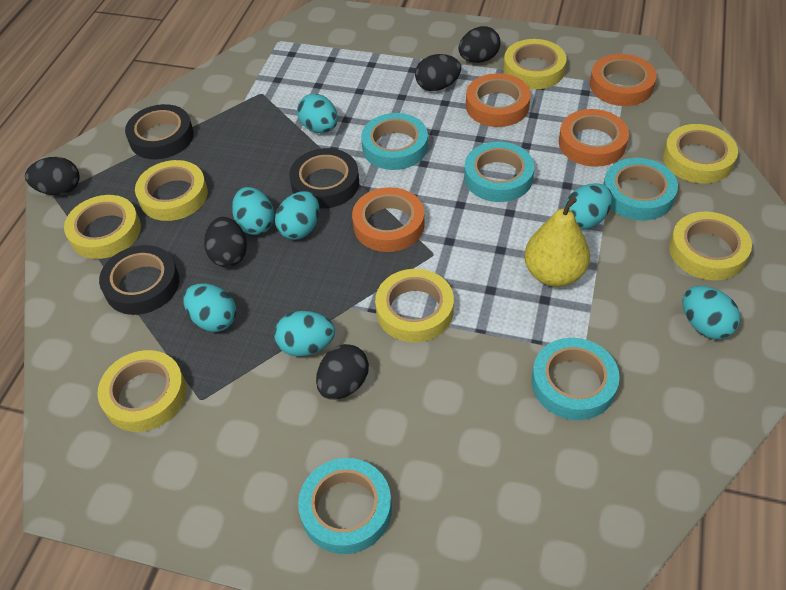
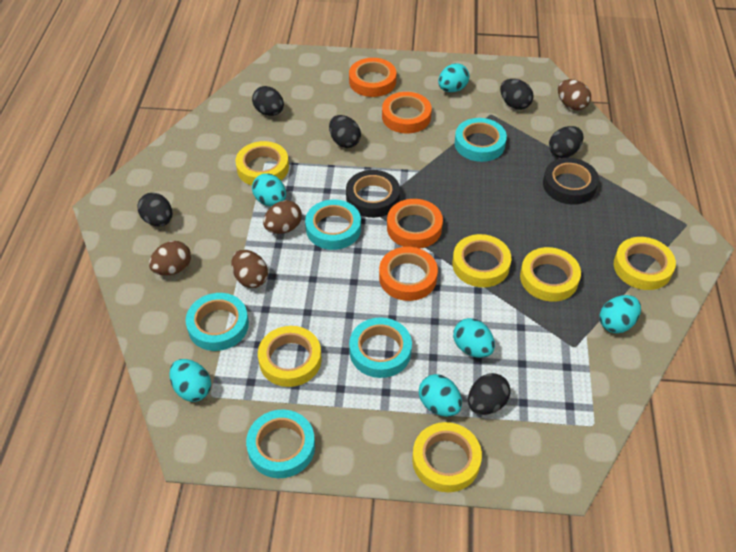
black egg: [25,157,80,195] [204,217,247,268] [316,344,369,400] [415,54,461,91] [458,26,501,63] = 5 -> [138,193,172,226] [252,86,284,116] [329,115,361,148] [468,373,511,415] [500,79,533,110] [549,126,583,158] = 6
black tape: [99,245,179,315] [125,104,194,159] [289,148,359,209] = 3 -> [346,170,400,218] [543,158,599,205] = 2
brown egg: none = 0 -> [149,241,191,276] [231,250,268,288] [263,200,302,234] [558,79,591,111] = 4
turquoise egg: [183,283,236,332] [232,187,274,235] [274,311,335,357] [275,191,319,240] [297,94,338,133] [564,183,612,229] [683,286,740,339] = 7 -> [169,359,211,402] [252,173,286,207] [419,374,462,417] [438,63,469,92] [453,318,495,358] [599,295,641,333] = 6
yellow pear: [524,196,590,287] = 1 -> none = 0
yellow tape: [64,195,141,259] [97,350,186,432] [135,160,208,221] [375,269,454,342] [503,39,567,89] [663,124,738,183] [669,212,752,280] = 7 -> [235,141,289,186] [258,326,322,387] [412,422,482,492] [452,234,511,287] [520,247,581,302] [614,237,676,290] = 6

